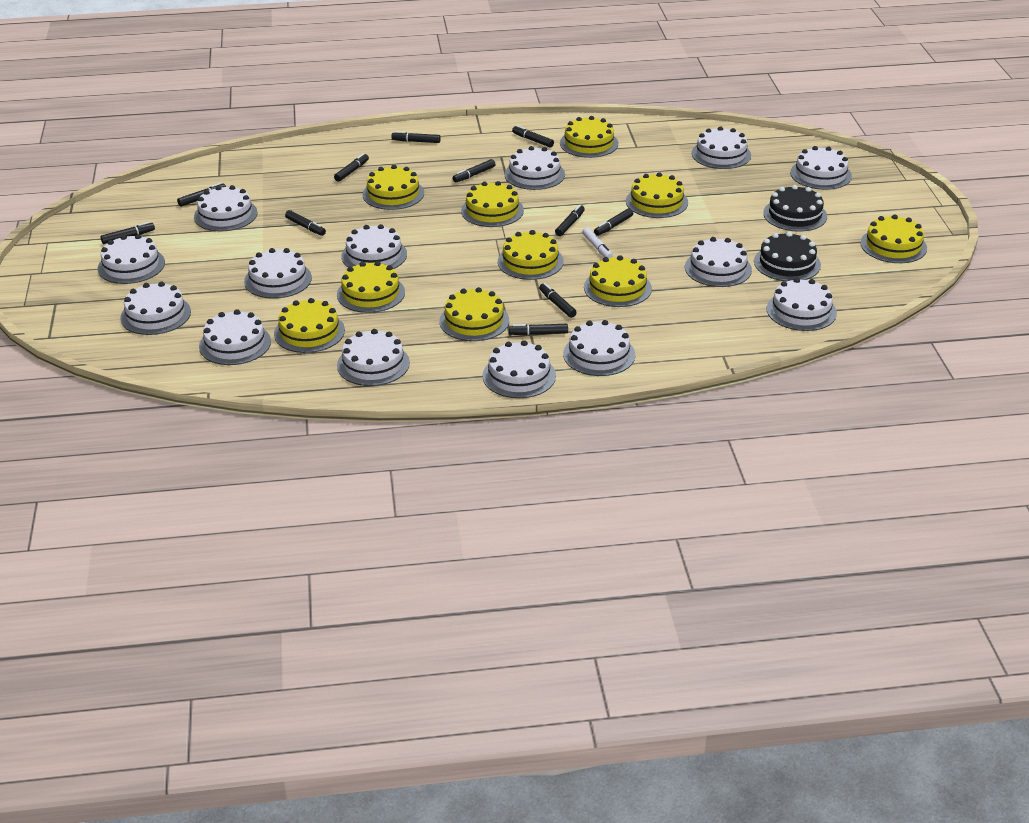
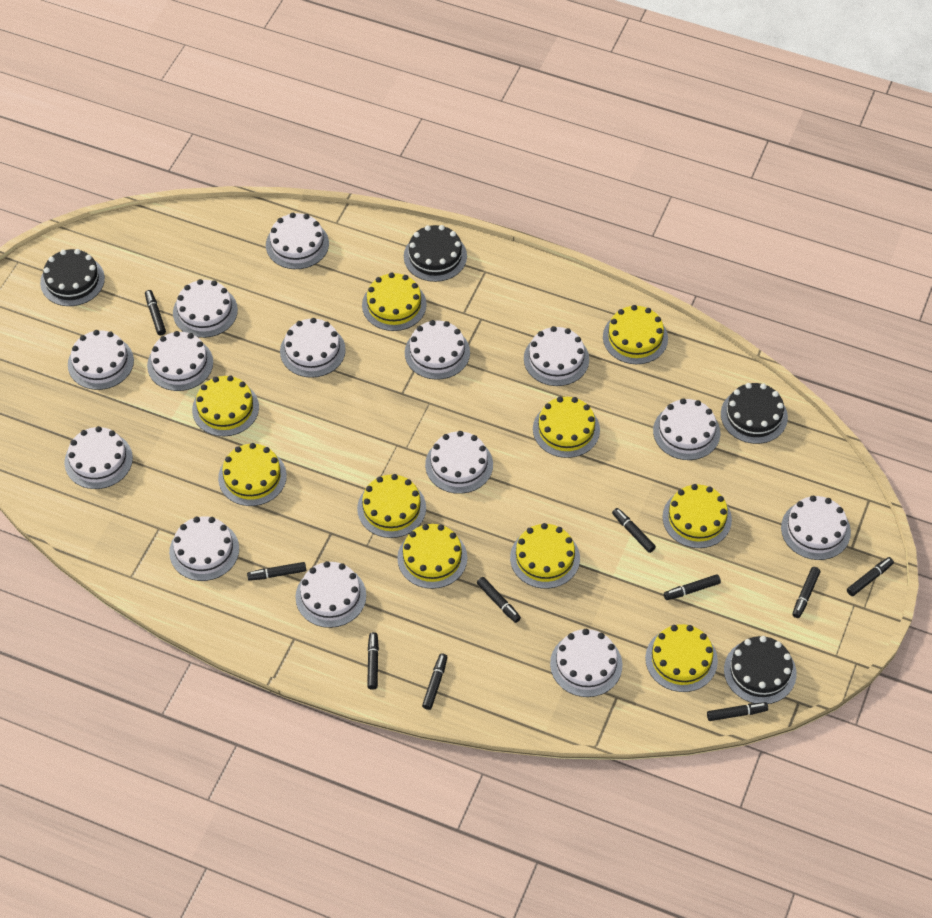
black cake: [754,232,821,281] [763,185,827,232] = 2 -> [40,249,105,306] [404,225,467,282] [721,383,788,444] [724,636,797,704] = 4
black marker: [100,222,155,244] [177,183,226,207] [285,210,326,236] [334,153,369,182] [391,131,440,143] [453,159,495,183] [509,324,568,335] [512,125,554,147] [539,283,577,318] [555,205,585,236] [594,208,633,236] = 11 -> [145,290,166,335] [247,562,306,581] [367,632,379,690] [422,653,448,710] [477,577,521,623] [612,508,656,553] [664,574,721,600] [707,702,768,721] [792,567,820,618] [847,557,894,596] = 10
white marker: [582,227,613,258] = 1 -> none = 0

